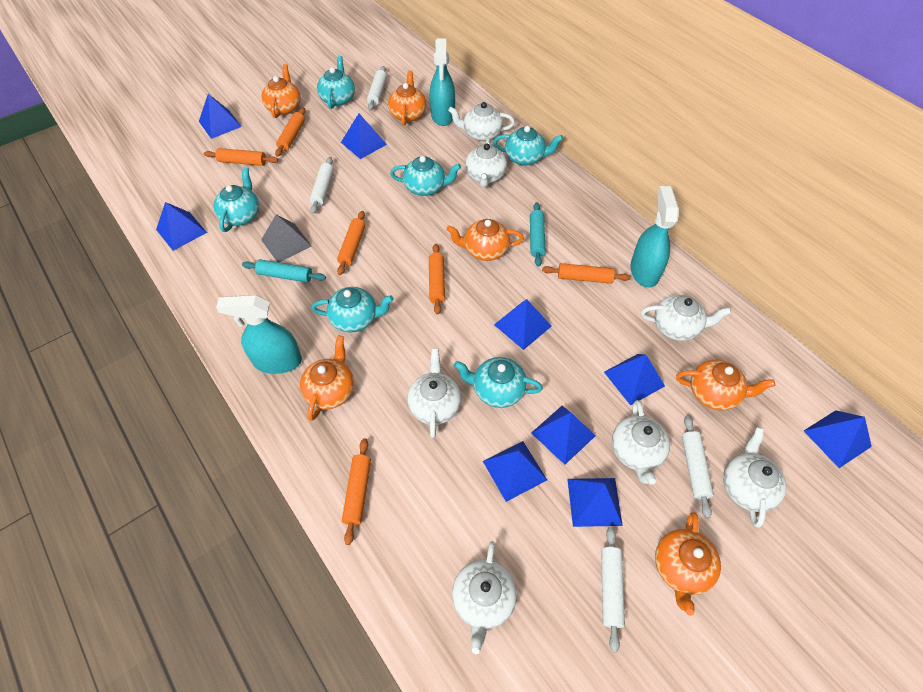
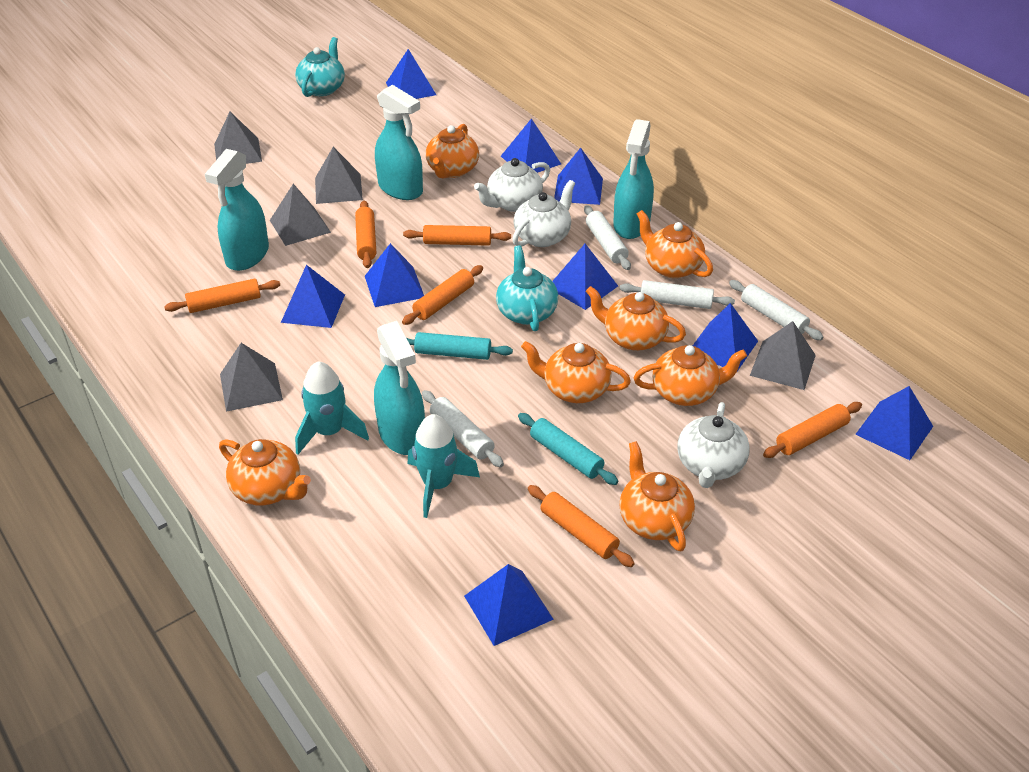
grey pyramid: [261,214,311,262] = 1 -> [214,112,262,164] [220,343,283,412] [270,184,331,246] [315,147,363,204] [750,321,816,390] = 5
orange teapot: [261,64,301,118] [300,336,354,421] [388,70,426,125] [446,219,524,261] [655,512,721,616] [676,360,775,411] = 6 -> [219,439,311,506] [426,124,479,178] [521,341,631,403] [586,286,686,351] [619,441,695,552] [634,345,747,406] [637,210,713,278] = 7
turquoise rocket: none = 0 -> [295,361,369,455] [408,414,480,518] = 2
turquoise spray bottle: [216,295,302,374] [430,38,455,126] [630,186,679,288] = 3 -> [205,149,269,271] [374,321,425,455] [375,85,423,200] [613,119,654,239] = 4
turquoise teapot: [213,167,259,232] [311,287,394,332] [317,56,355,109] [390,156,461,196] [454,357,543,408] [493,126,563,166] = 6 -> [295,37,345,97] [496,245,558,331] = 2
white teapot: [407,348,462,438] [448,102,515,141] [452,541,517,654] [465,138,507,187] [612,400,670,485] [641,295,731,341] [723,427,787,528] = 7 -> [474,158,550,212] [512,180,575,247] [677,402,750,488] = 3

